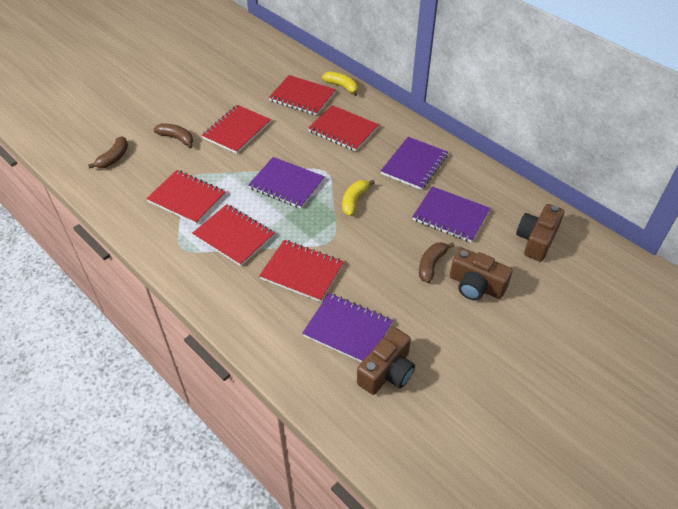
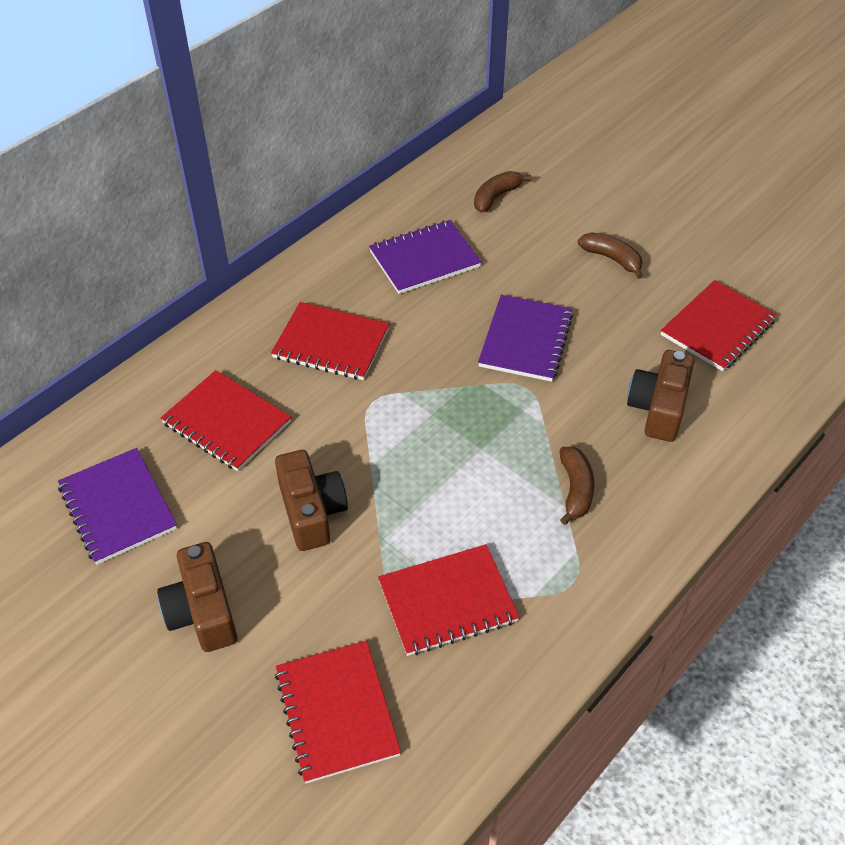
purple notebook: [248,157,325,209] [302,293,393,362] [381,137,448,190] [412,186,490,243] = 4 -> [58,448,177,565] [369,220,482,294] [478,295,573,382] = 3
red notebook: [146,170,226,224] [192,204,274,266] [202,105,271,154] [259,240,344,302] [269,75,336,116] [308,105,379,151] = 6 -> [161,370,291,471] [271,302,389,380] [275,641,401,783] [378,544,520,656] [661,280,777,371] = 5
yellow banana: [322,72,358,96] [342,180,375,216] = 2 -> none = 0

